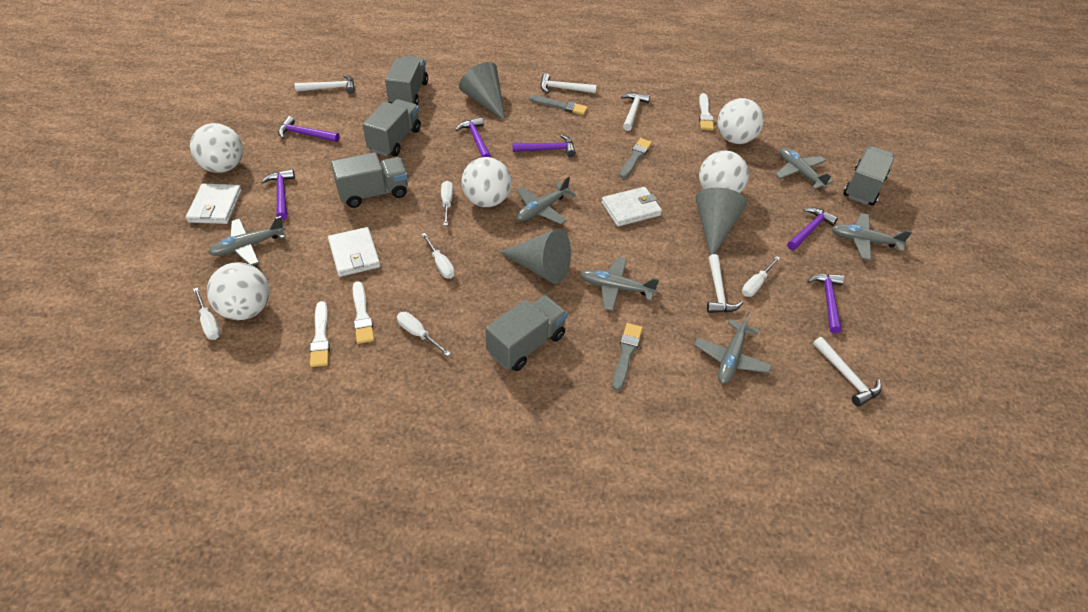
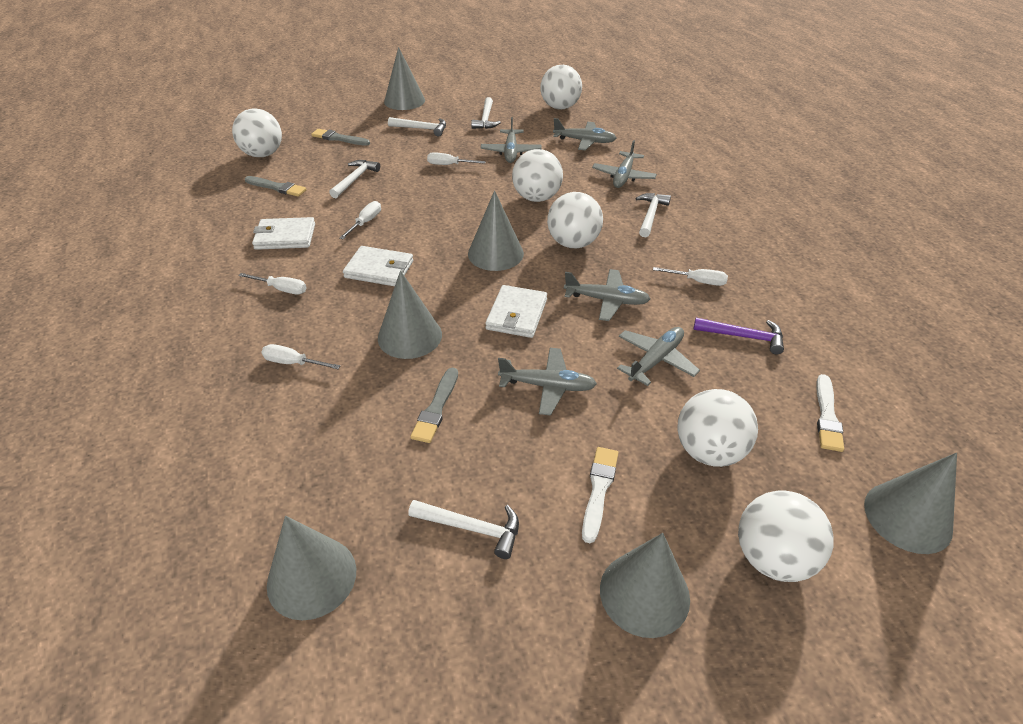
grey cone: [459,62,505,121] [500,229,571,284] [695,188,747,255] = 3 -> [267,516,357,620] [378,270,442,359] [384,47,425,110] [468,190,524,271] [600,533,690,638] [864,453,957,554] = 6
grey truck: [331,152,408,208] [363,99,421,156] [385,56,428,105] [485,295,567,371] [843,146,894,205] = 5 -> none = 0
purple hammer: [261,169,295,220] [278,116,340,142] [456,117,491,157] [512,135,576,157] [787,207,838,250] [808,273,844,334] = 6 -> [693,318,784,354] = 1
white ball: [190,123,243,173] [207,262,270,320] [461,157,511,207] [699,150,749,193] [718,98,764,144] = 5 -> [232,108,282,157] [512,149,563,202] [540,65,582,110] [547,192,603,248] [677,389,758,467] [738,490,834,582] = 6
white brush: [310,301,330,367] [353,281,374,344] [699,93,714,131] = 3 -> [582,447,618,543] [816,374,844,452] = 2

